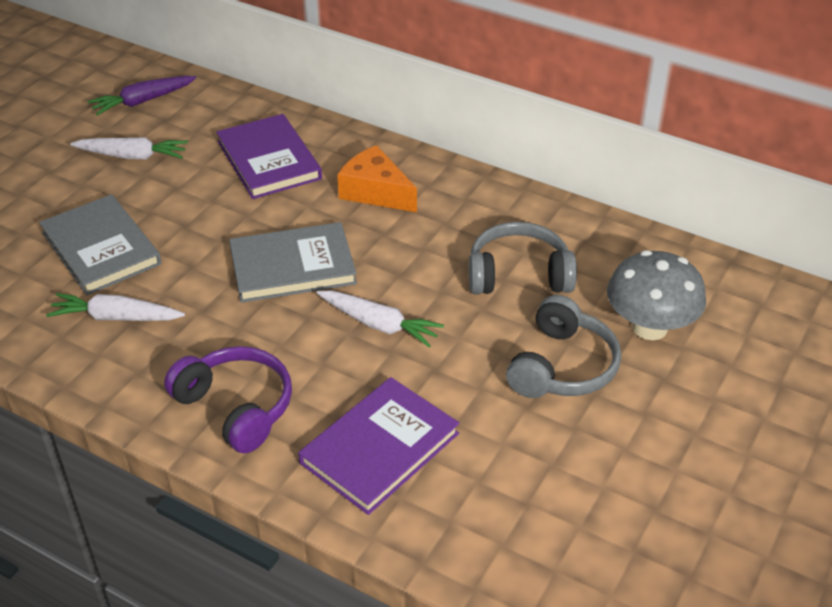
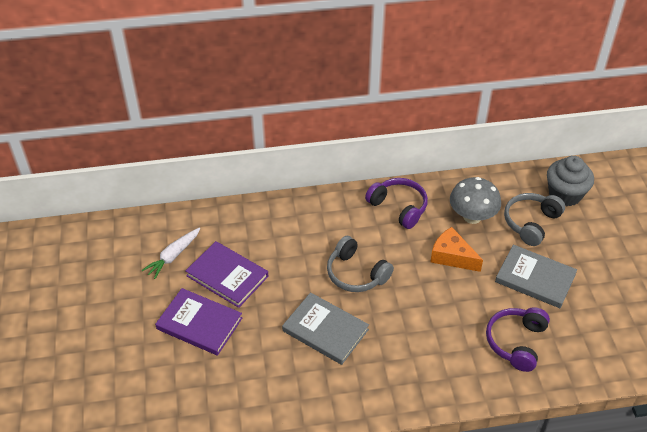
grey cupcake: none = 0 -> [547,156,594,206] = 1
purple carrot: [87,76,197,116] = 1 -> none = 0
purple headphones: [164,346,292,453] = 1 -> [365,178,428,229] [486,307,550,372] = 2
white carrot: [46,293,185,321] [70,137,188,160] [317,291,444,348] = 3 -> [142,228,200,279] = 1

